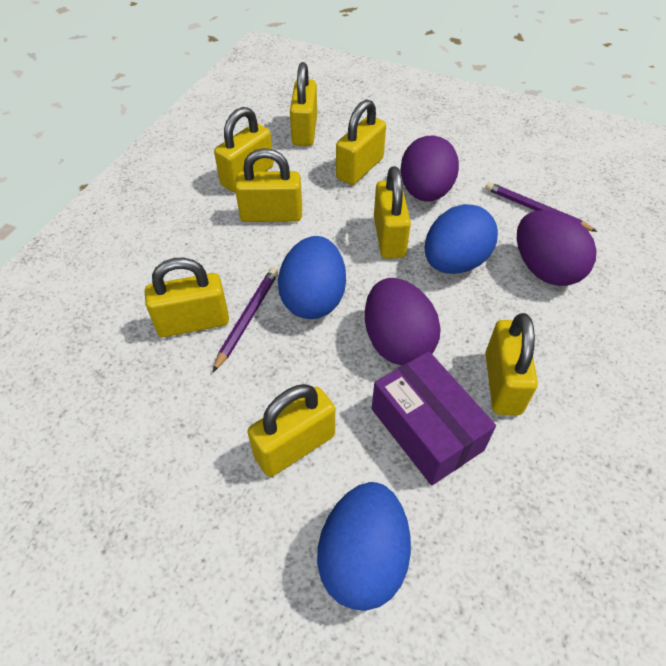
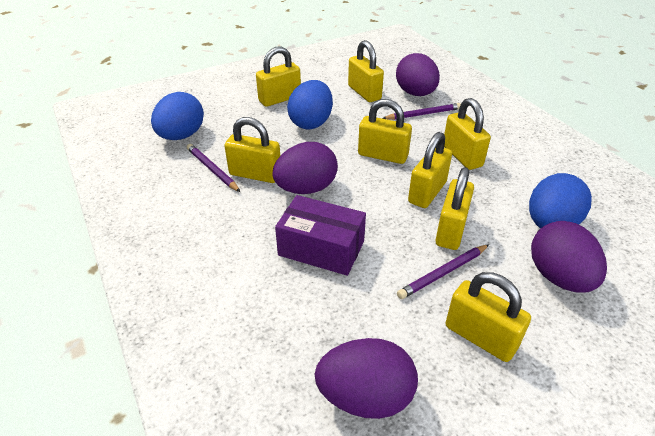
purple egg: [365,278,441,365] [400,136,459,201] [517,210,596,286] = 3 -> [272,142,338,194] [315,338,418,419] [396,53,440,96] [531,221,607,293] = 4
purple pencil: [213,268,278,372] [485,182,598,232] = 2 -> [187,144,240,192] [382,103,461,120] [397,244,489,299] = 3

